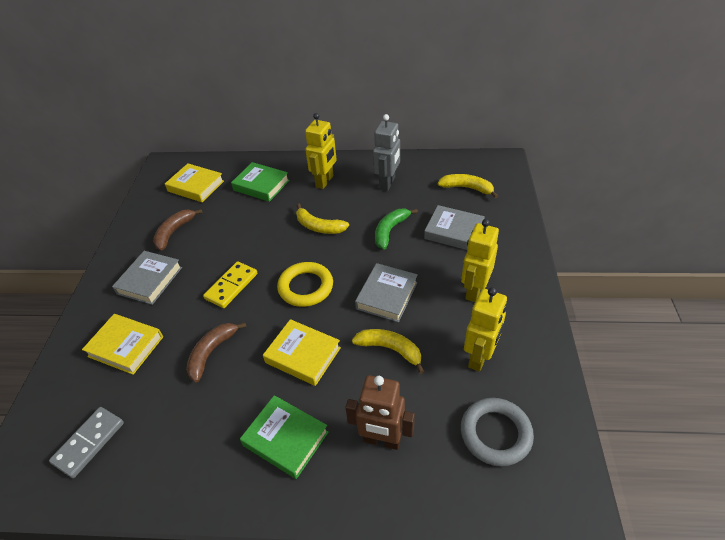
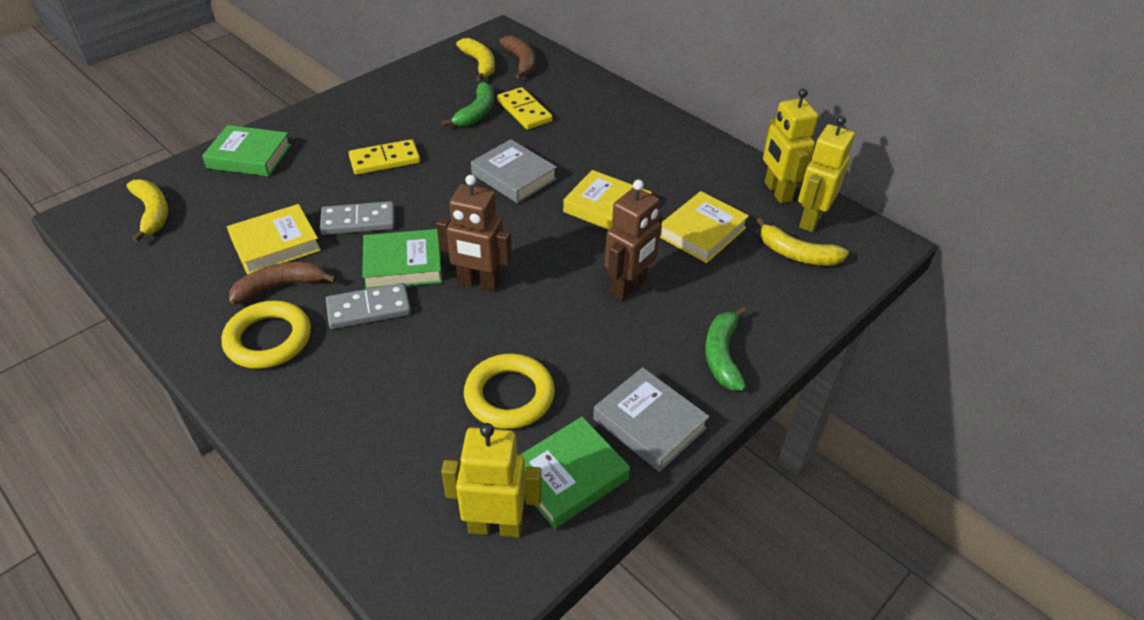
brown robot: [345,375,415,450] = 1 -> [436,175,512,291] [605,180,663,301] = 2
green banana: [375,208,418,250] = 1 -> [442,82,494,127] [705,307,747,391] = 2
green book: [231,162,289,202] [240,395,328,479] = 2 -> [202,125,291,176] [362,229,442,289] [520,417,630,529] = 3
grey book: [112,251,182,305] [355,263,418,322] [424,205,485,250] = 3 -> [471,139,557,203] [593,367,710,472] = 2
grey domino: [49,407,124,478] = 1 -> [320,201,395,235] [326,283,411,329] = 2
grey ring: [461,398,534,466] = 1 -> none = 0
grey robot: [373,114,400,191] = 1 -> none = 0
yellow domino: [203,261,257,308] = 1 -> [349,139,420,175] [497,87,553,129] = 2
yellow ring: [277,262,333,307] = 1 -> [222,301,311,369] [464,354,555,429] = 2

